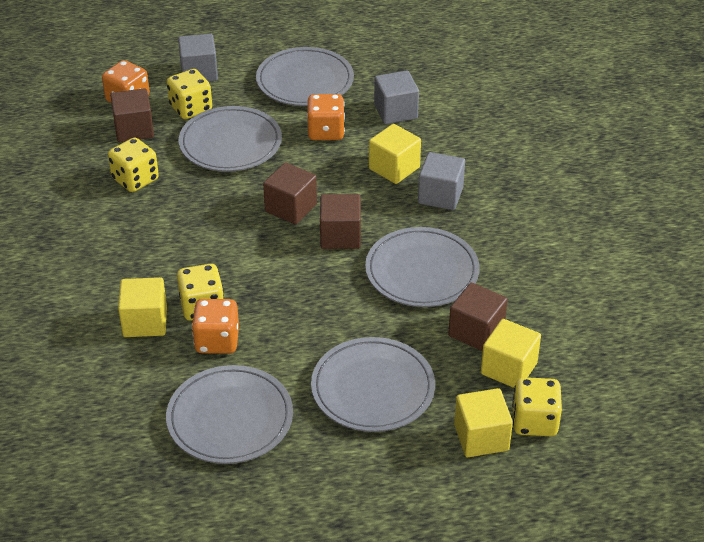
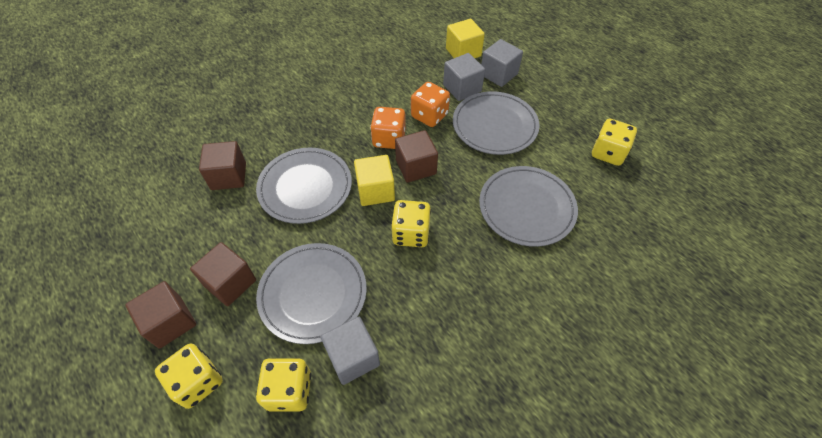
grey plate: [166,365,293,464] [179,106,282,172] [256,47,354,106] [311,337,435,432] [365,227,480,307] = 5 -> [256,148,352,224] [256,243,367,344] [453,91,539,155] [479,166,578,247] = 4
orange dice: [102,60,150,103] [192,299,239,354] [307,94,345,140] = 3 -> [370,107,406,149] [411,82,450,127] = 2
yellow cube: [118,277,167,337] [369,124,421,184] [454,388,513,457] [481,319,541,388] = 4 -> [354,155,395,206] [446,19,485,58] = 2

